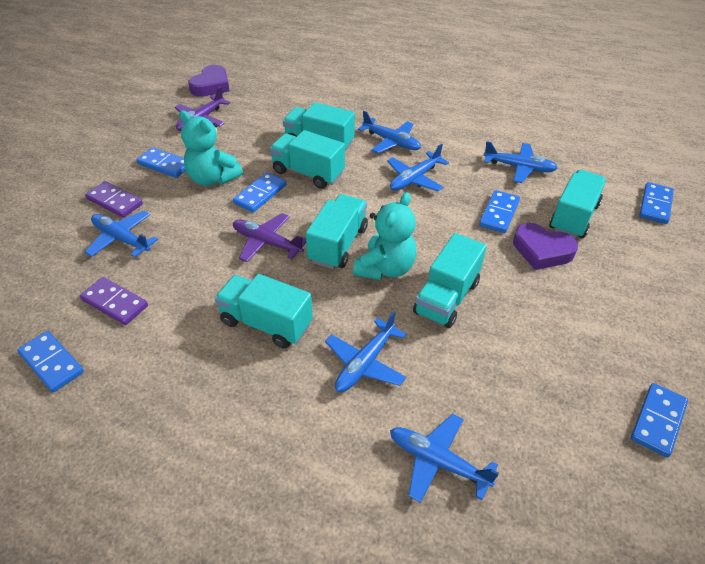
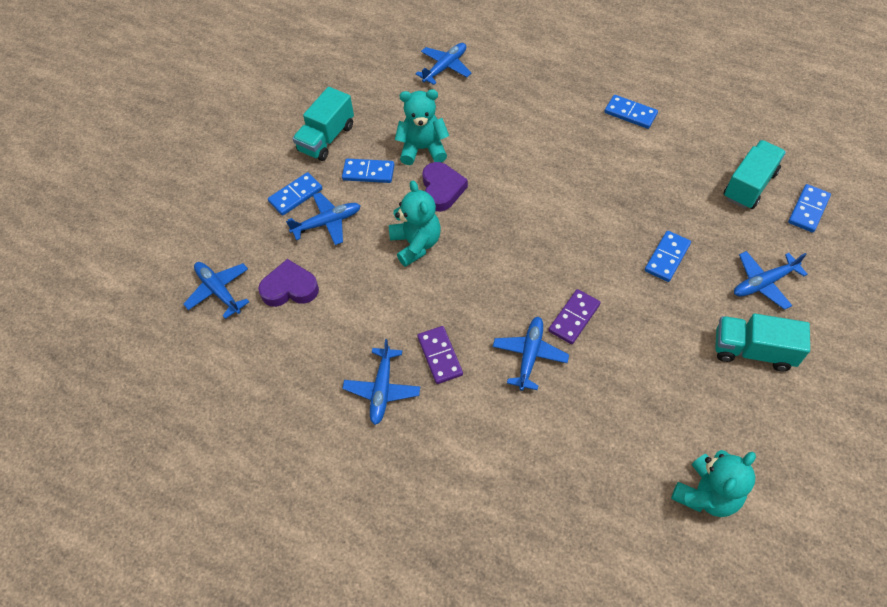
blue domino: [17,331,84,392] [136,147,186,178] [233,172,286,212] [479,190,520,233] [631,383,688,457] [639,182,674,224] = 6 -> [268,172,323,216] [342,159,394,183] [604,95,658,129] [645,231,691,282] [788,184,831,233] = 5
purple plane: [175,86,230,131] [233,213,306,262] = 2 -> none = 0
turquoise teddy bear: [179,111,243,186] [353,192,416,280] = 2 -> [389,181,441,267] [395,89,449,165] [671,450,756,517] = 3
turquoise truck: [215,274,313,349] [270,130,345,189] [283,102,355,152] [306,194,368,269] [413,233,486,328] [549,170,606,239] = 6 -> [292,87,354,161] [715,313,810,372] [724,140,786,209] = 3

